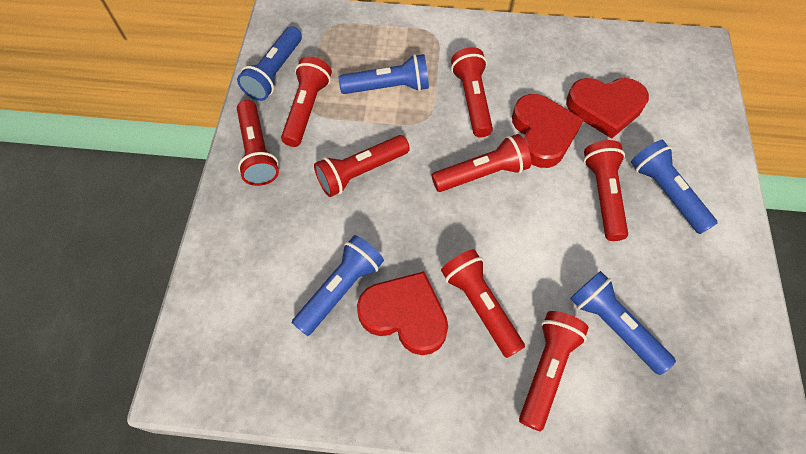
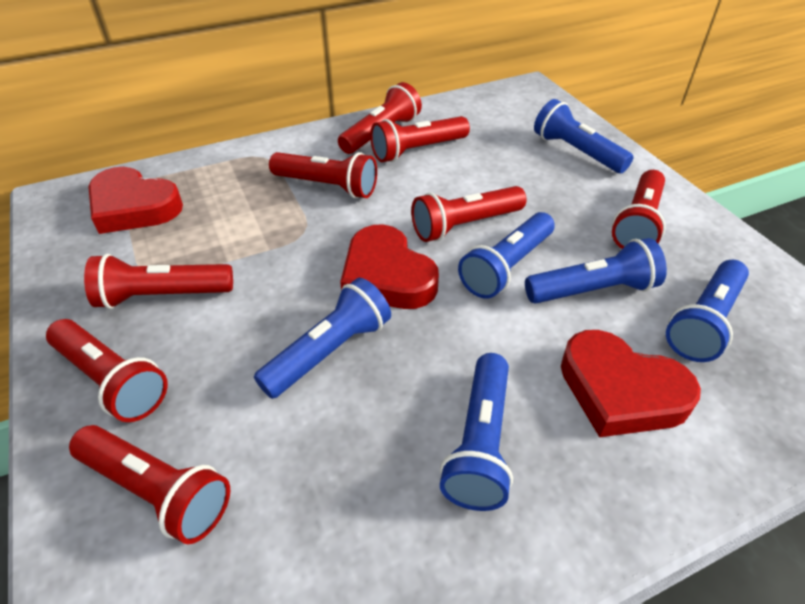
blue flashlight: [237,26,302,101] [292,235,384,336] [339,54,429,94] [570,271,676,375] [631,140,717,234] = 5 -> [254,278,391,399] [440,353,513,511] [458,212,555,299] [525,238,667,303] [534,99,634,173] [666,260,749,362] = 6

